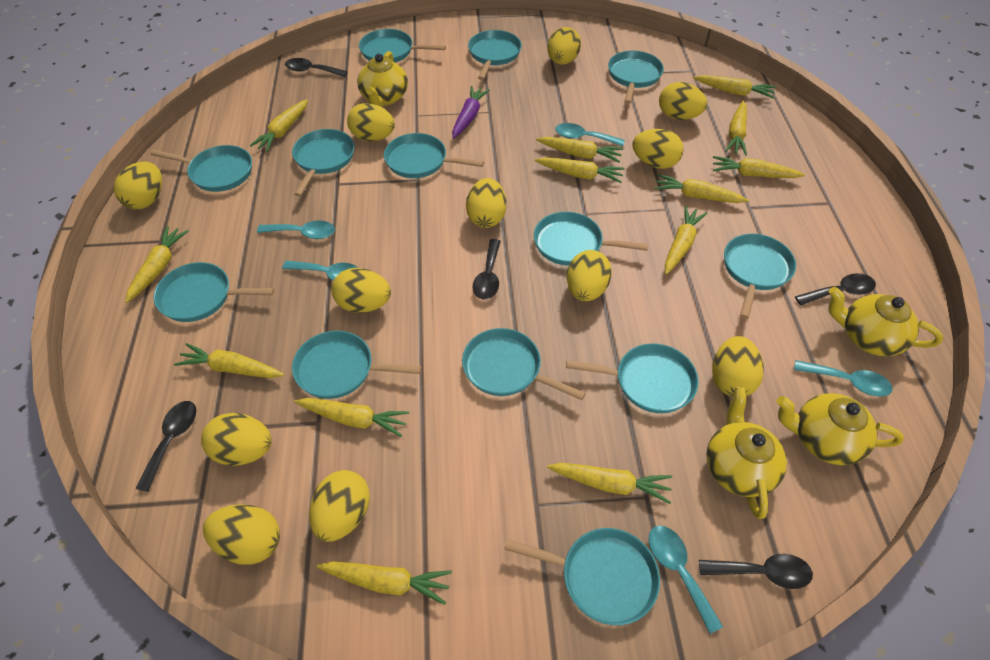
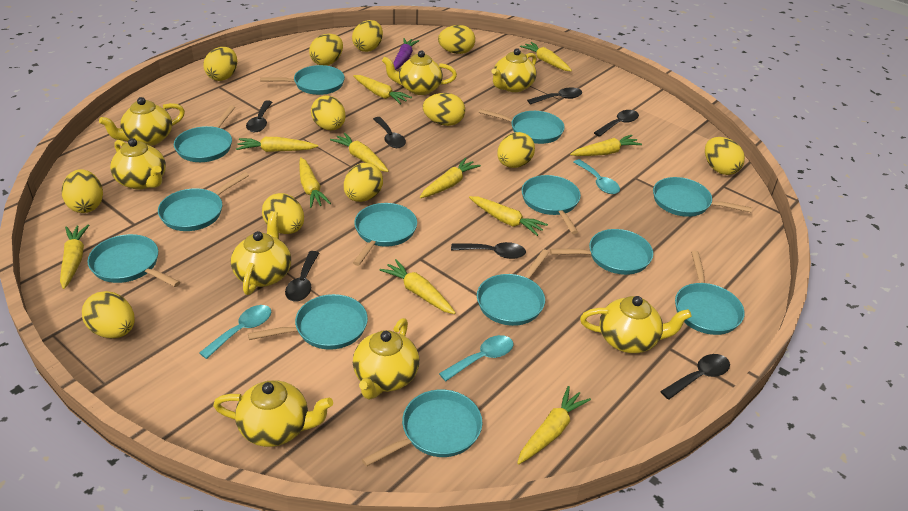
black spoon: [135,401,196,492] [285,58,348,77] [473,239,501,299] [699,554,813,589] [795,273,876,305] = 5 -> [246,101,272,132] [285,251,319,302] [373,117,406,148] [451,242,526,259] [527,88,582,105] [594,110,639,137] [660,354,730,400] = 7
turquoise spoon: [257,220,335,239] [282,261,358,281] [555,123,625,146] [649,525,723,634] [794,360,893,396] = 5 -> [199,305,271,359] [439,335,513,381] [574,159,620,194] = 3
yellow carrot: [125,226,189,303] [174,343,284,378] [250,99,308,152] [294,398,409,437] [317,561,452,605] [535,157,625,183] [536,137,623,162] [547,463,672,504] [654,174,749,203] [665,206,707,275] [693,75,776,99] [713,156,805,178] [725,101,747,156] = 13 -> [60,224,89,289] [236,137,318,152] [299,157,331,208] [330,133,389,172] [353,75,412,105] [379,259,456,314] [420,158,481,198] [469,196,548,236] [517,386,591,464] [520,42,572,71] [570,135,642,156] = 11
yellow teapot: [357,51,408,107] [706,387,787,519] [777,393,904,465] [828,287,943,356] = 4 -> [99,97,185,146] [110,138,166,189] [213,380,333,447] [231,211,291,295] [353,318,419,399] [382,50,457,95] [491,48,537,92] [580,296,692,353] = 8

